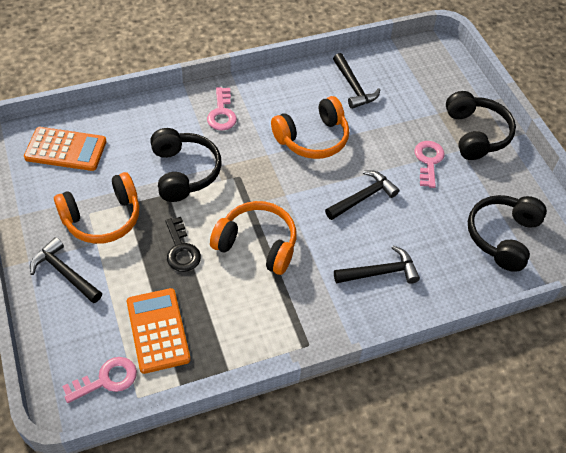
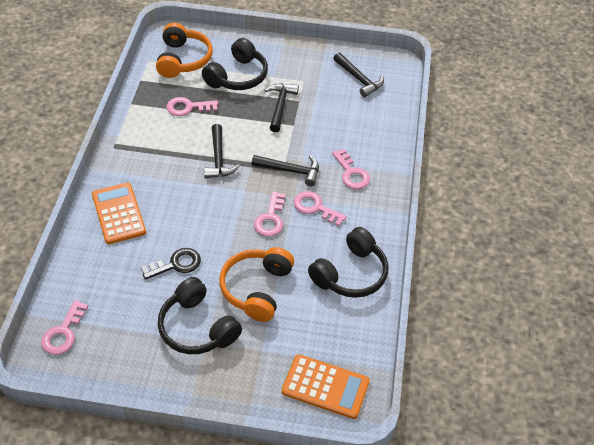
orange headphones: [54,172,139,244] [210,201,296,275] [271,96,349,159] = 3 -> [156,22,213,78] [219,247,294,322] = 2
pink key: [62,357,137,403] [207,87,237,131] [414,141,445,188] = 3 -> [41,300,88,355] [166,97,218,116] [254,191,286,237] [294,191,347,226] [332,149,370,189] = 5

